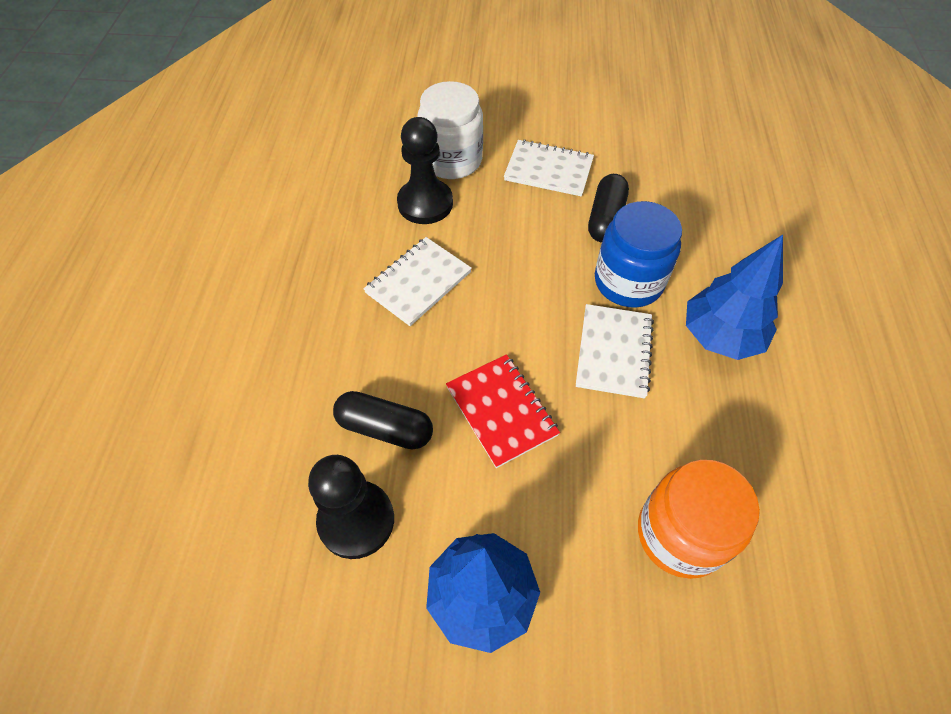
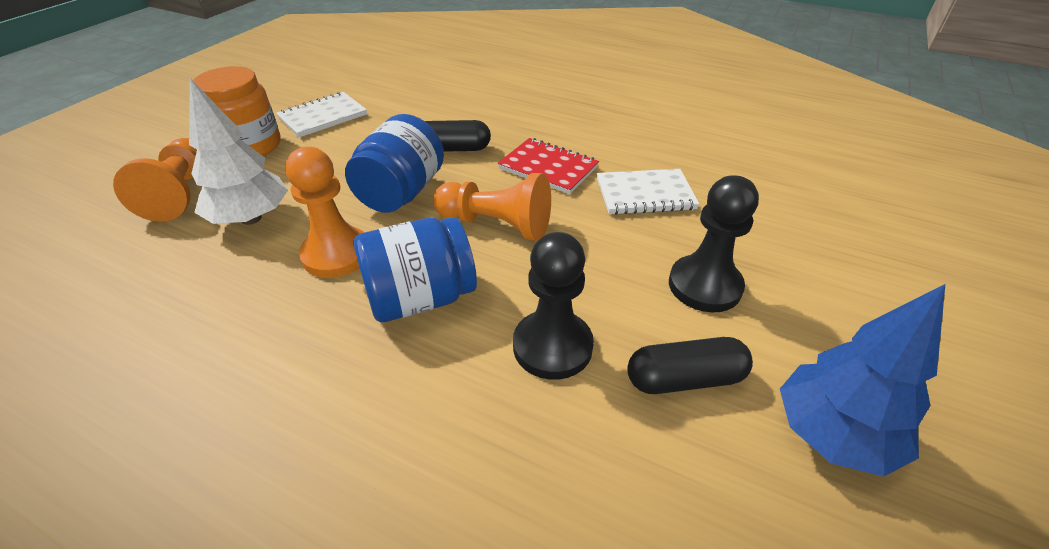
blue jar: [595,201,682,308] = 1 -> [345,114,444,213] [354,217,477,322] = 2
blue tree: [426,533,540,653] [686,235,783,360] = 2 -> [780,284,945,477] = 1
orange pawn: none = 0 -> [113,138,197,222] [285,147,365,278] [433,173,551,241] = 3
white jar: [418,81,483,179] = 1 -> none = 0
white notebook: [363,237,472,326] [504,139,594,196] [576,304,654,398] = 3 -> [276,92,367,137] [597,169,699,215] = 2
white tree: none = 0 -> [189,78,288,225] = 1

